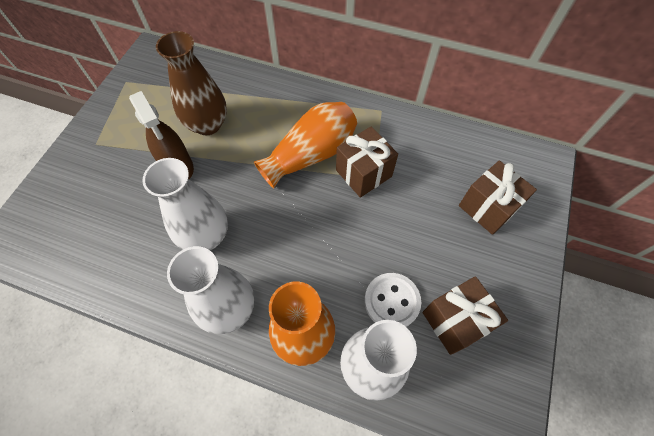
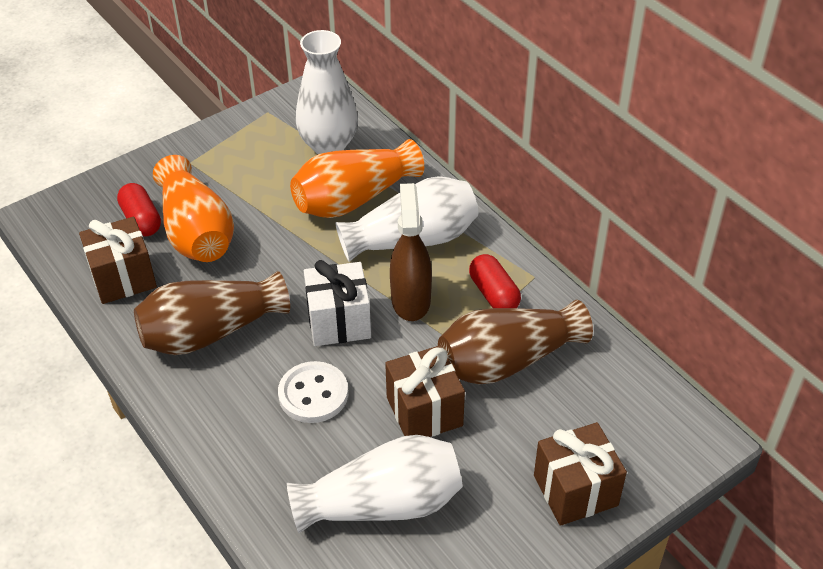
brown vase: [156,31,227,135] = 1 -> [134,271,290,355] [438,300,593,385] = 2
red capsule: none = 0 -> [117,183,161,236] [469,254,521,308] = 2
white gift: none = 0 -> [304,260,371,346] = 1

